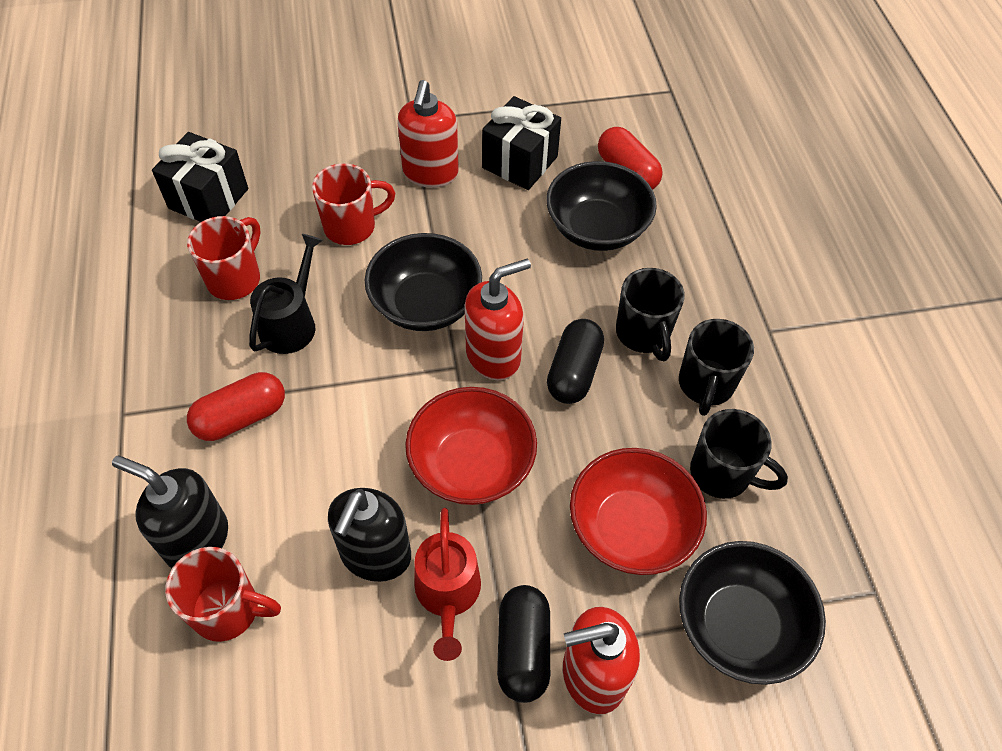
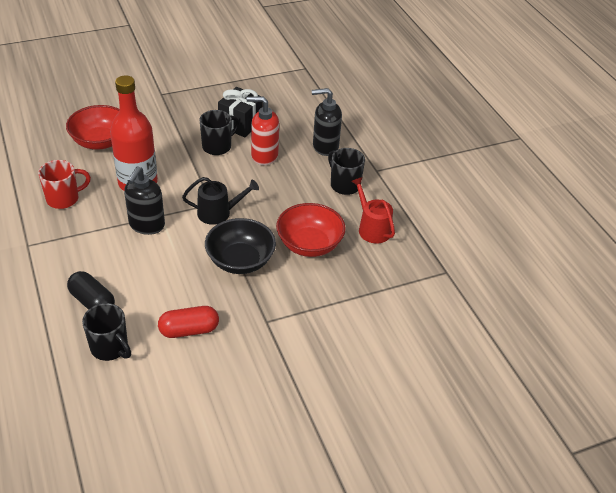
black bowl: [365,233,482,331] [546,161,657,251] [679,541,826,685] = 3 -> [205,218,276,274] = 1
black capsule: [497,585,550,703] [547,319,604,404] = 2 -> [67,271,115,310] = 1
black gift: [152,132,248,222] [482,96,561,190] = 2 -> [218,87,263,137] = 1
red bottle: none = 0 -> [110,75,158,191] = 1
red capsule: [187,372,285,441] [598,127,663,190] = 2 -> [158,306,219,338] = 1
red mug: [165,547,281,642] [187,216,261,300] [312,163,395,245] = 3 -> [38,160,91,209] = 1
red soap dispenser: [397,80,459,188] [465,259,531,380] [563,607,640,715] = 3 -> [246,96,279,165] = 1

